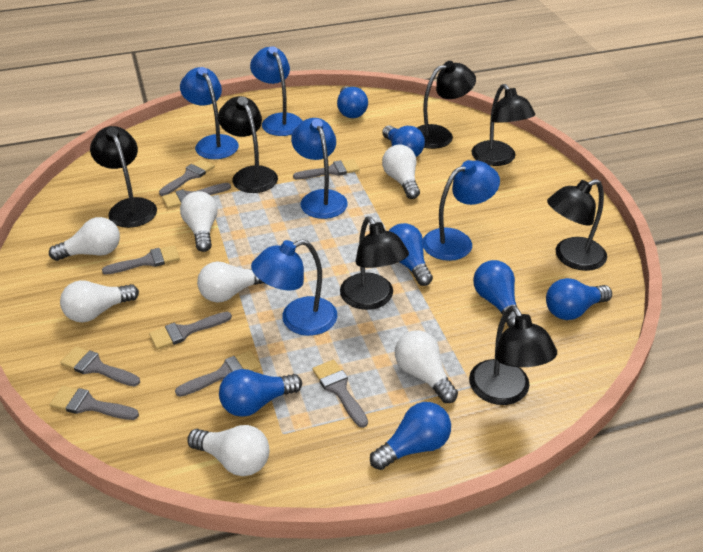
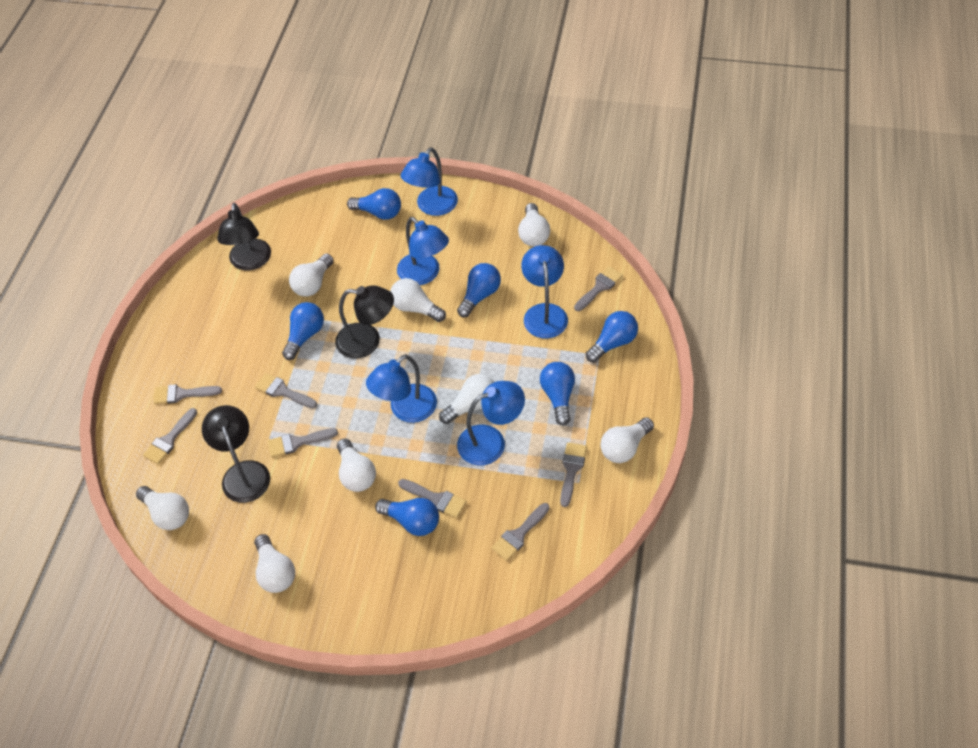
black lamp: [90,126,157,228] [218,96,278,193] [340,216,409,310] [417,61,476,149] [469,305,557,405] [471,84,535,166] [547,179,607,271] = 7 -> [202,405,270,503] [217,203,271,270] [335,285,394,359] = 3
blue light bulb: [219,369,302,417] [337,86,368,118] [370,402,451,470] [382,125,425,157] [389,223,433,286] [473,260,517,327] [546,278,612,320] = 7 -> [282,302,324,360] [347,188,401,220] [375,498,439,536] [457,263,501,318] [540,362,575,426] [586,311,638,363] = 6
grey brush: [50,386,139,420] [60,346,140,387] [102,245,180,275] [149,312,232,350] [159,159,215,196] [162,183,231,209] [175,350,261,397] [293,159,359,180] [312,360,368,428] = 9 -> [143,408,197,464] [153,384,222,404] [255,373,317,408] [268,428,338,458] [398,479,467,518] [492,503,550,561] [560,442,587,507] [574,266,623,311] = 8
white light bulb: [49,217,120,261] [60,280,139,322] [180,191,218,252] [187,425,269,476] [197,261,264,303] [382,144,420,199] [395,330,458,403] = 7 -> [136,486,189,530] [254,534,295,593] [289,253,334,297] [337,438,376,492] [390,278,446,322] [439,374,494,424] [518,203,550,246] [600,417,654,463] = 8

